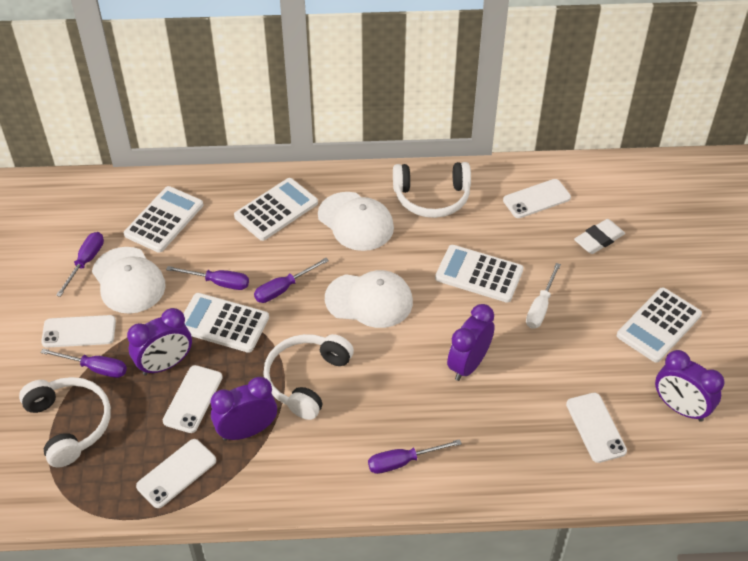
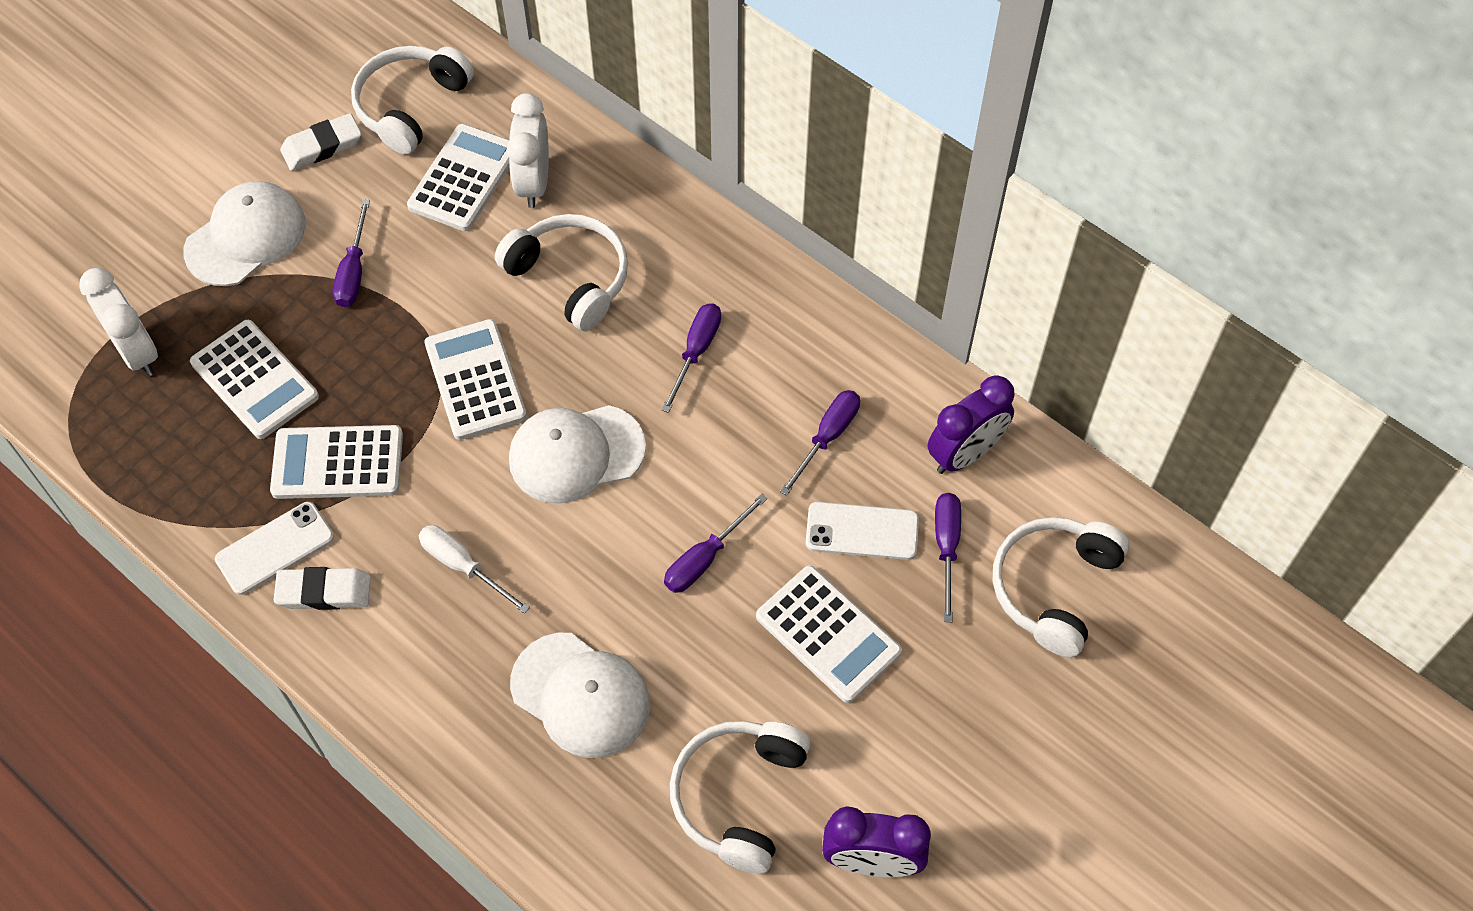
purple clock: [127,308,192,375] [210,377,277,441] [447,304,495,381] [655,350,724,422] = 4 -> [822,806,931,877] [928,375,1015,474] = 2
white clock: none = 0 -> [79,268,158,376] [507,93,549,208] = 2
white eraser: [574,219,625,254] = 1 -> [274,567,371,610] [280,113,362,171] = 2
white headphones: [19,377,111,467] [263,334,354,420] [393,162,471,218] = 3 -> [351,46,474,155] [495,214,628,331] [670,721,811,874] [993,517,1129,657] = 4
white phone: [41,315,116,348] [136,439,216,508] [163,365,223,433] [503,179,571,218] [566,393,627,463] = 5 -> [215,502,334,595] [806,502,919,560] = 2

